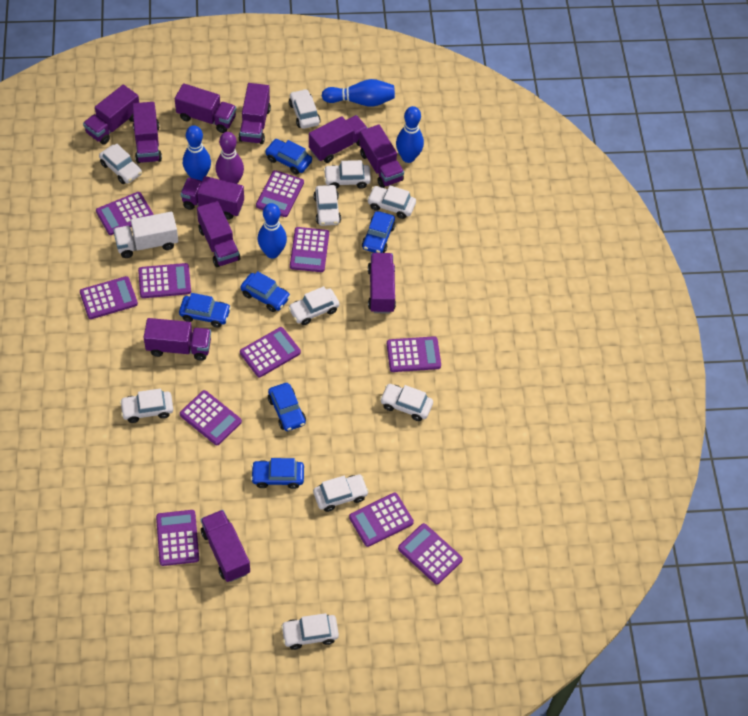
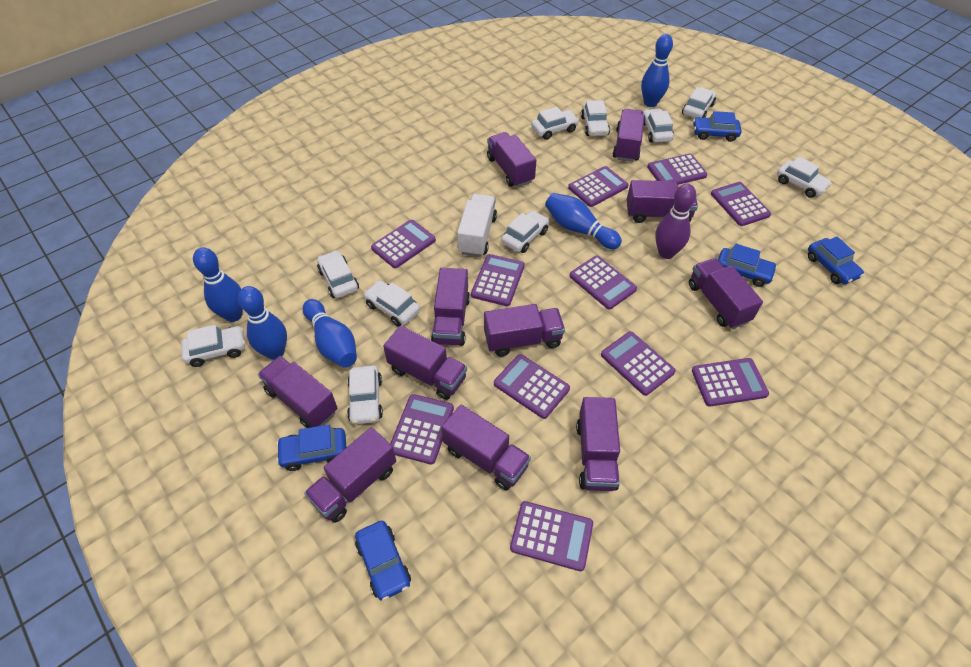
blue bowling pin: [183,125,211,181] [258,203,287,259] [322,79,395,107] [396,106,424,163] = 4 -> [193,247,243,322] [238,286,287,360] [303,299,357,368] [545,193,622,249] [641,34,673,107] = 5
blue car: [179,293,231,328] [241,271,291,312] [251,458,304,489] [265,139,312,175] [268,383,306,431] [362,211,396,253] = 6 -> [276,425,346,471] [355,521,411,601] [693,111,742,142] [718,244,777,287] [808,236,864,284] = 5

